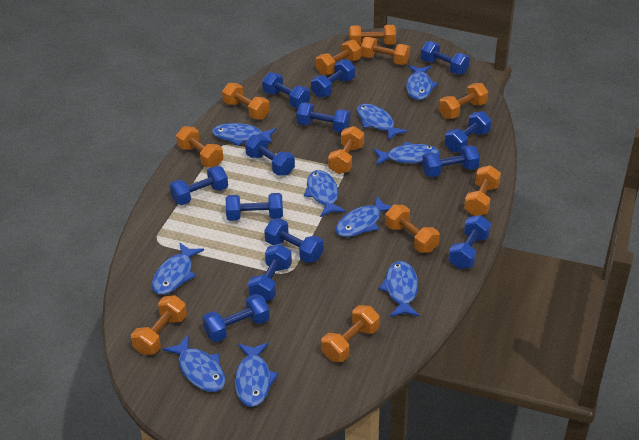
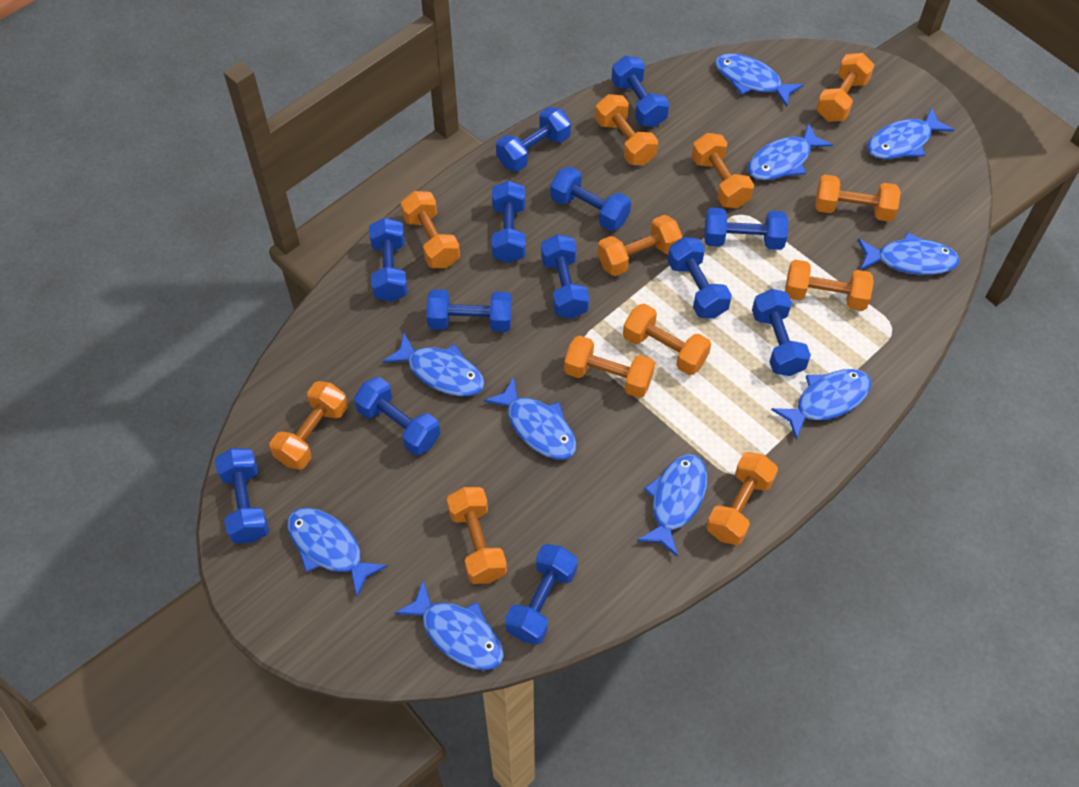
orange dumbbell: [131,295,187,355] [176,126,223,167] [222,83,270,119] [316,40,361,75] [321,305,380,362] [328,126,364,174] [350,25,396,45] [361,37,410,65] [385,205,440,253] [439,83,488,119] [464,165,501,216] = 11 -> [269,381,348,470] [401,191,460,268] [447,487,507,584] [564,335,655,398] [595,94,658,165] [598,215,682,276] [623,303,711,375] [692,133,754,208] [706,452,778,545] [785,260,874,311] [815,175,901,222] [816,53,874,121] = 12

